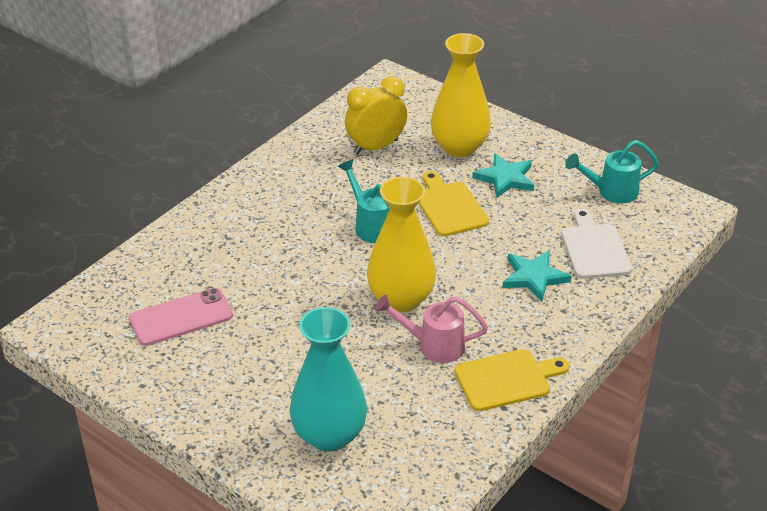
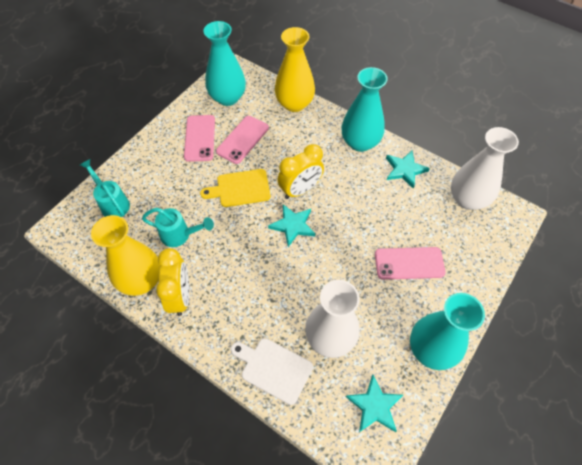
pink phone: [129,288,233,346] = 1 -> [184,115,215,162] [216,116,269,164] [375,247,446,280] = 3
pink watering can: [375,295,488,363] = 1 -> none = 0
turquoise star: [472,153,534,198] [503,251,571,302] = 2 -> [268,204,315,247] [346,375,403,432] [386,151,430,189] = 3
turquoise vase: [290,307,367,452] = 1 -> [203,21,246,106] [342,67,388,152] [410,293,485,370] = 3
white vase: none = 0 -> [305,280,360,358] [451,127,519,210] = 2
yellow clock: [345,76,407,155] = 1 -> [156,248,189,316] [278,144,324,199] = 2
yellow cutting board: [418,171,489,237] [455,349,569,411] = 2 -> [200,169,271,207] = 1

